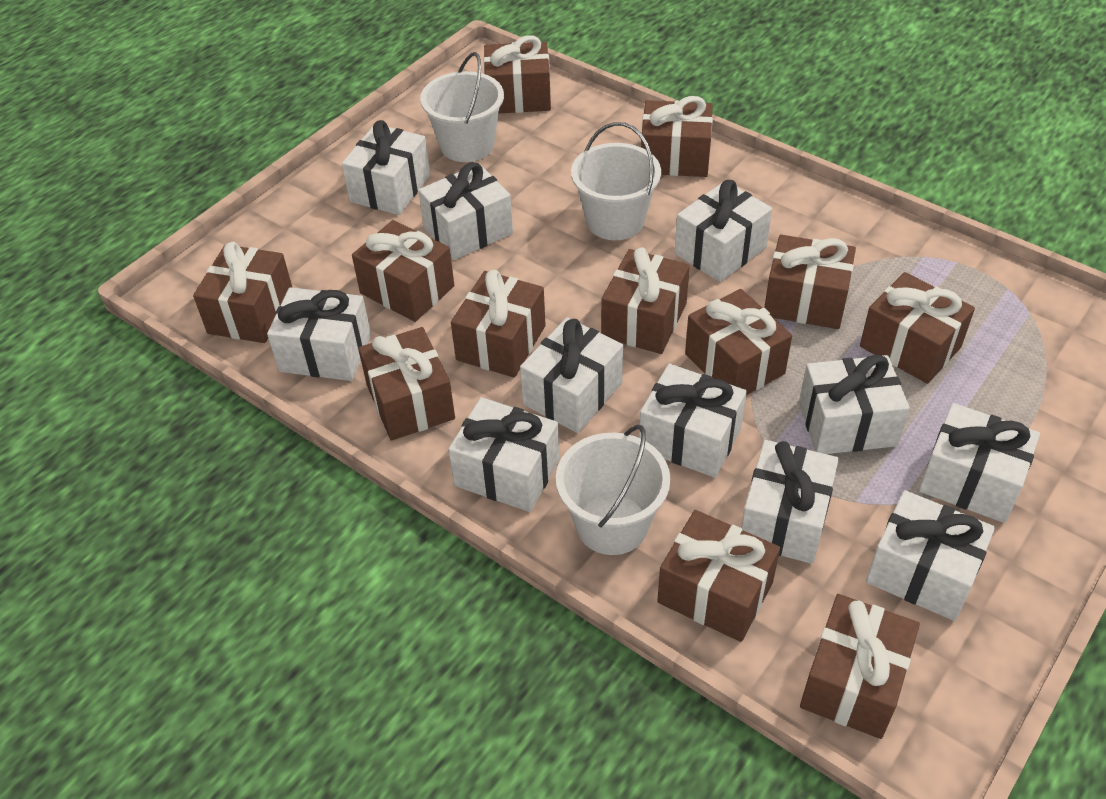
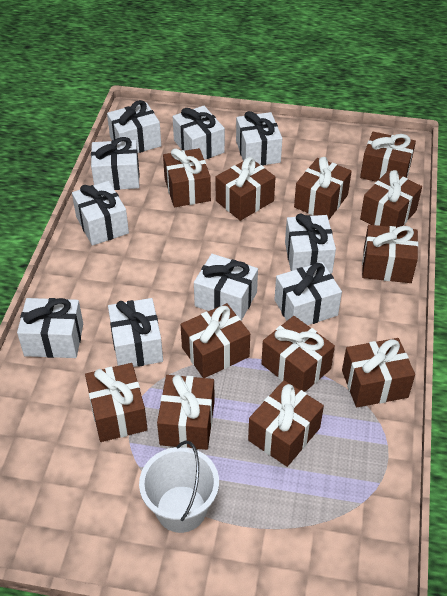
white bucket: [420,52,504,162] [556,425,670,555] [571,122,661,240] = 3 -> [139,440,219,533] = 1
white gift: [267,287,371,381] [342,120,430,215] [418,162,513,260] [448,397,559,512] [520,317,623,433] [639,364,747,478] [675,180,772,282] [741,440,839,564] [799,354,910,454] [866,490,995,621] [919,403,1040,523] = 11 -> [17,298,83,358] [72,181,129,246] [91,137,140,190] [107,100,161,153] [108,298,163,367] [173,106,225,160] [194,254,258,321] [236,111,282,166] [274,262,342,325] [285,214,336,274] = 10

